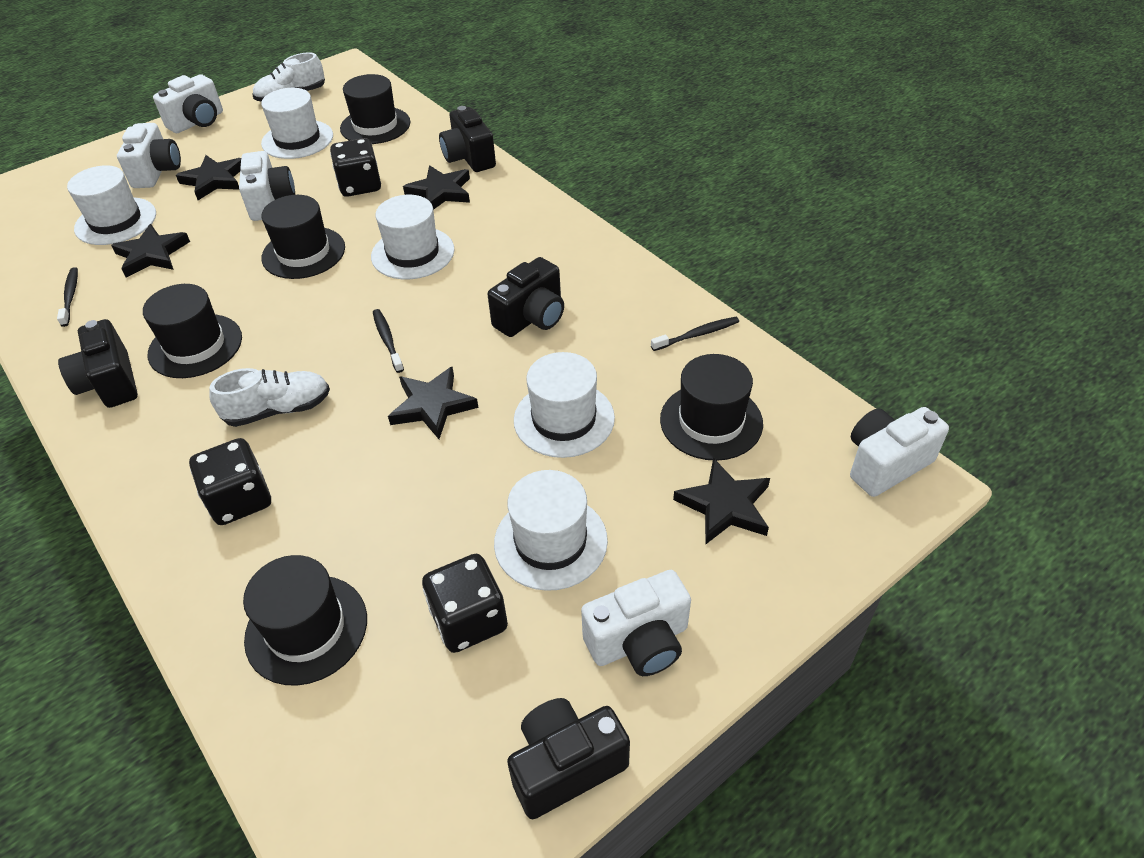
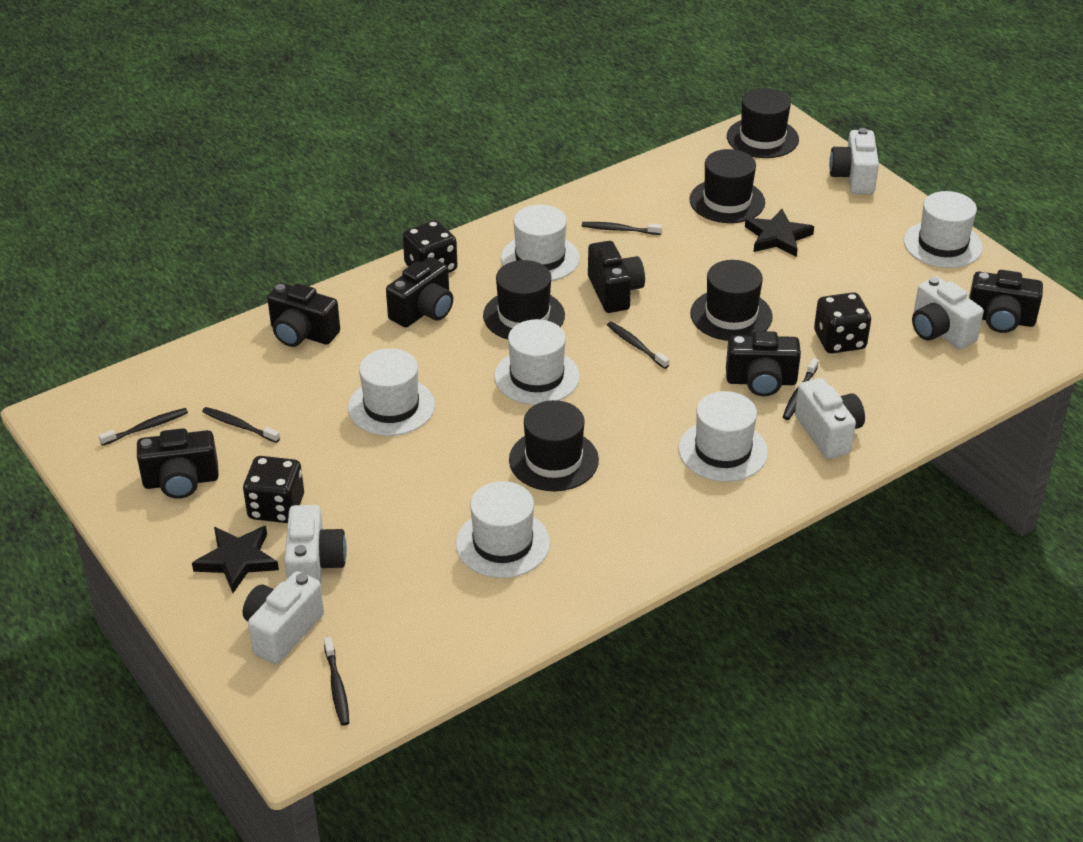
black camera: [58,319,138,408] [439,106,496,172] [487,257,564,337] [507,698,630,819] = 4 -> [137,428,219,499] [267,283,340,347] [386,257,453,327] [588,241,645,313] [726,331,801,396] [969,270,1043,333] = 6
black star: [111,224,190,277] [176,155,241,200] [388,367,479,439] [403,165,470,210] [673,457,770,544] = 5 -> [192,526,279,593] [745,209,814,257] = 2
black toothbrush: [57,267,78,327] [373,309,404,373] [651,317,739,351] = 3 -> [98,408,188,446] [202,407,280,443] [324,637,349,726] [582,222,662,235] [607,322,669,369] [783,358,819,420] = 6
white hat: [67,165,156,245] [261,88,333,159] [371,195,455,279] [494,470,608,591] [514,352,615,458] = 5 -> [348,348,435,436] [456,481,550,578] [494,319,580,405] [501,204,580,281] [678,391,768,482] [904,191,983,268] = 6
white shoe: [209,368,330,427] [252,52,325,102] = 2 -> none = 0

